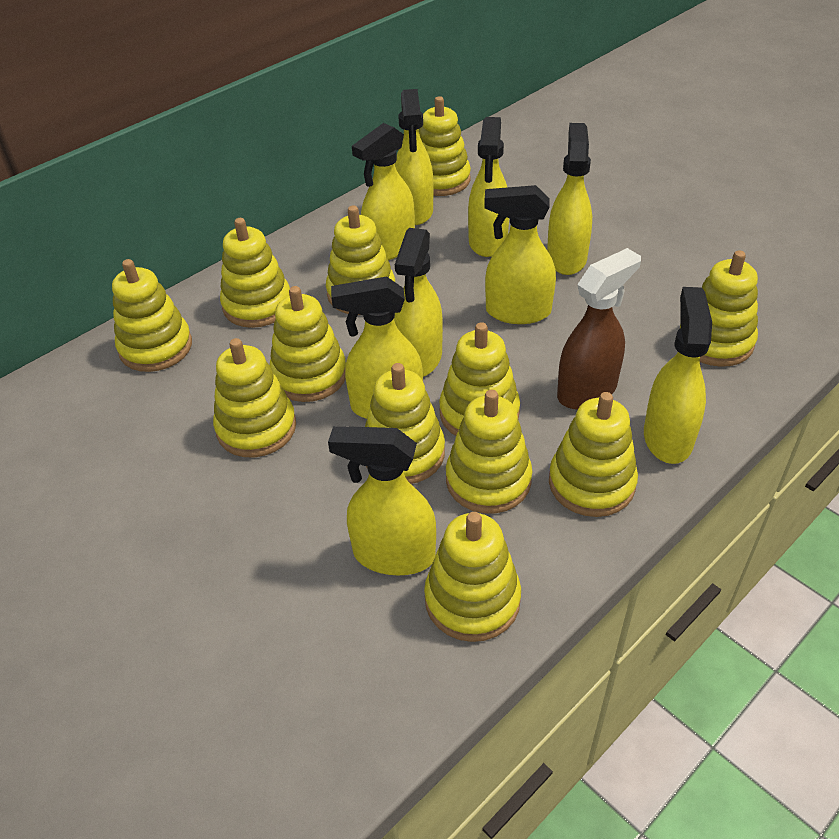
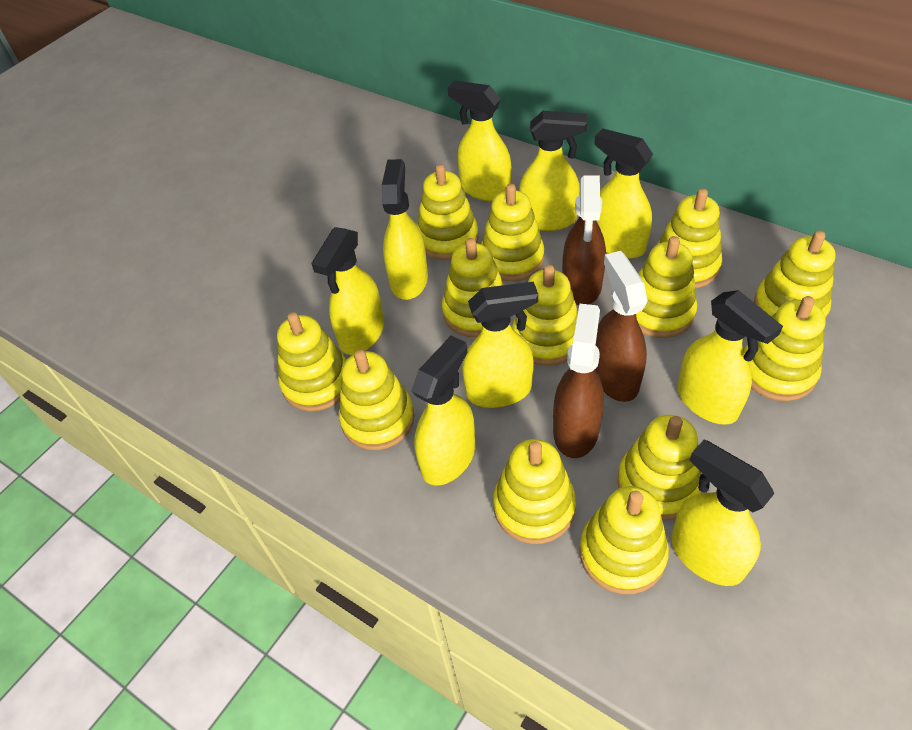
brown spray bottle: [557,248,641,410] = 1 -> [553,304,604,458] [562,175,606,305] [595,251,648,402] = 3
yellow stacking toy: [112,259,192,372] [213,338,296,457] [220,218,290,328] [269,286,346,402] [326,205,395,315] [365,363,445,484] [419,96,471,196] [424,512,521,642] [439,322,520,436] [446,390,532,514] [549,392,638,517] [680,250,758,367] = 12 -> [277,312,347,411] [339,350,415,450] [417,164,479,260] [442,238,504,337] [481,184,544,281] [493,439,576,544] [512,265,578,366] [579,486,669,594] [617,415,702,520] [636,236,697,338] [658,188,722,288] [744,296,825,401] [754,230,836,320] = 13

